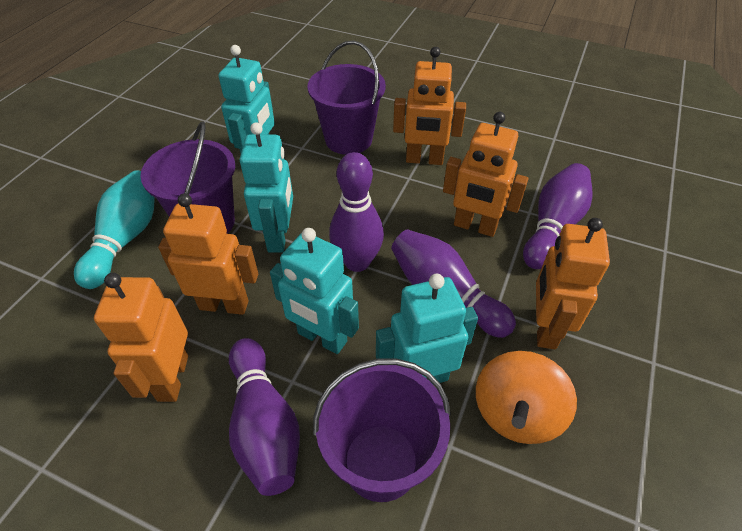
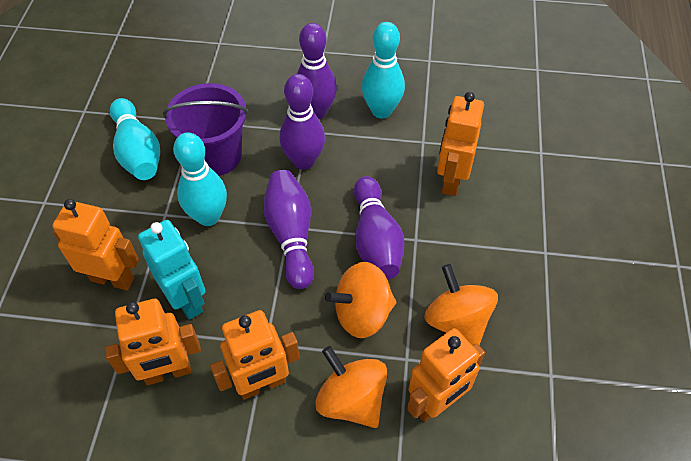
orange spinning top: [476,351,577,444] = 1 -> [315,346,387,428] [325,262,396,338] [424,264,498,346] = 3
purple bucket: [141,121,235,234] [307,41,386,155] [313,358,451,502] = 3 -> [163,83,248,176] = 1
turquoise bowling pin: [74,170,155,289] = 1 -> [110,98,160,180] [173,132,227,226] [362,22,405,118] = 3
turquoise robot: [219,45,275,153] [240,122,293,253] [270,228,359,354] [376,274,478,383] = 4 -> [138,220,205,320] = 1

